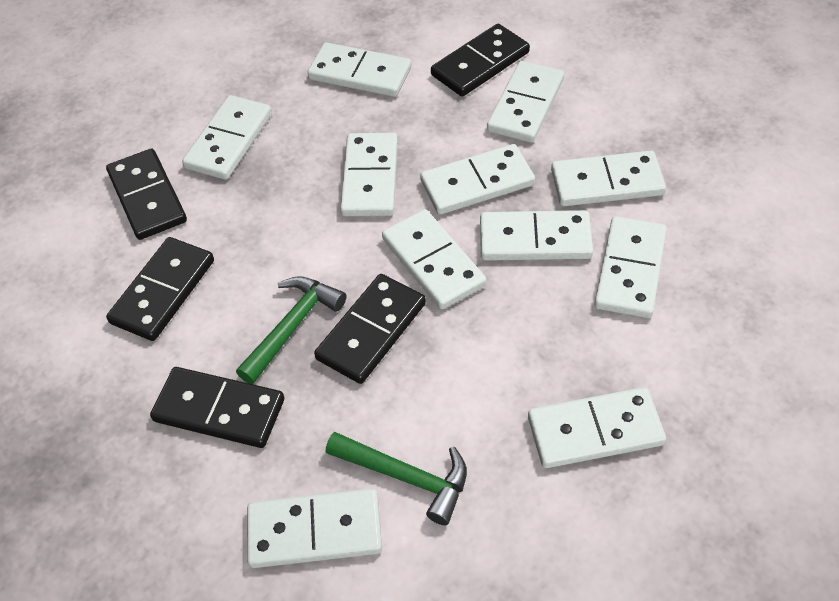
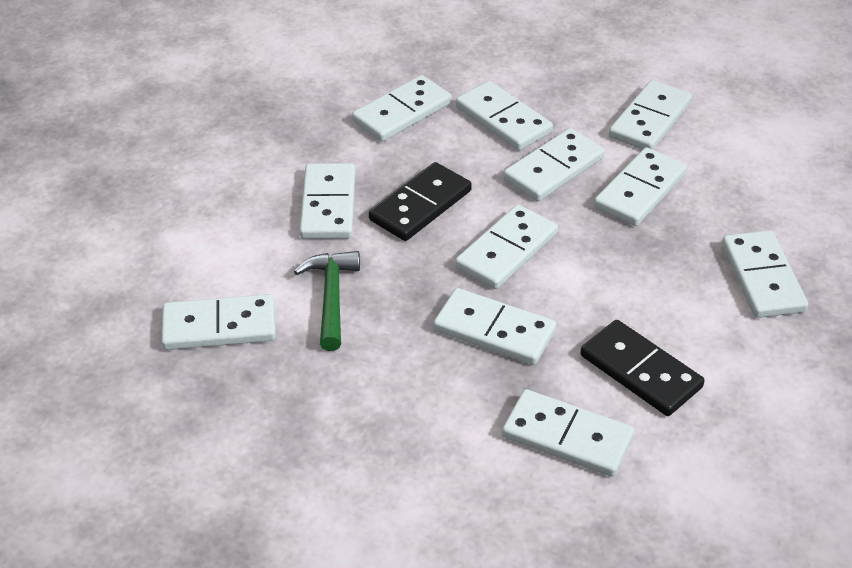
black domino: [106,149,187,240] [106,237,214,341] [150,367,284,448] [314,274,426,384] [431,24,530,97] = 5 -> [369,162,472,241] [580,320,704,416] = 2
green hammer: [236,276,346,384] [326,432,467,525] = 2 -> [294,251,360,351] = 1

